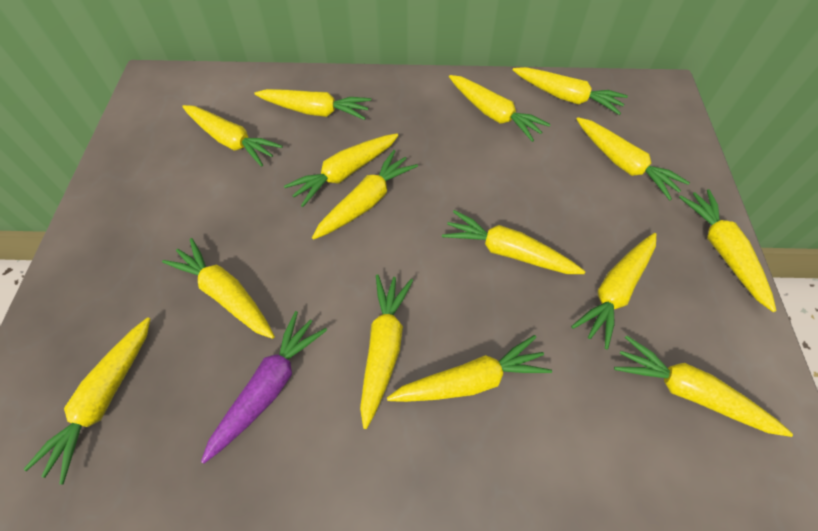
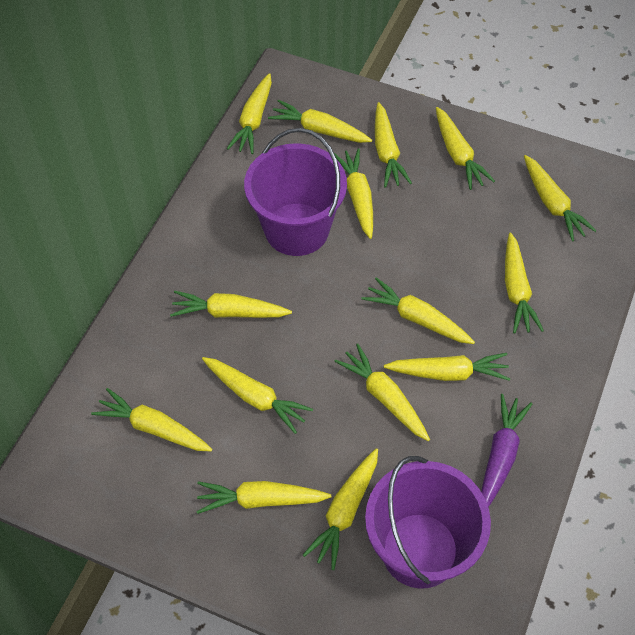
purple bucket: none = 0 -> [244,128,347,256] [365,456,491,589] = 2

